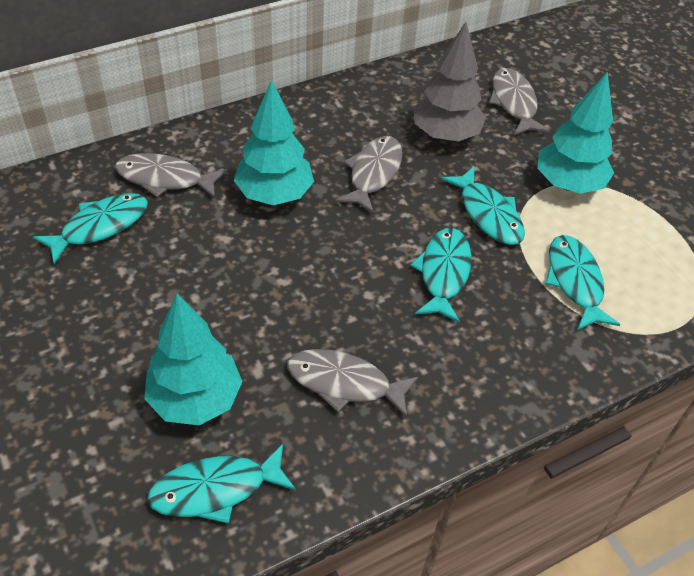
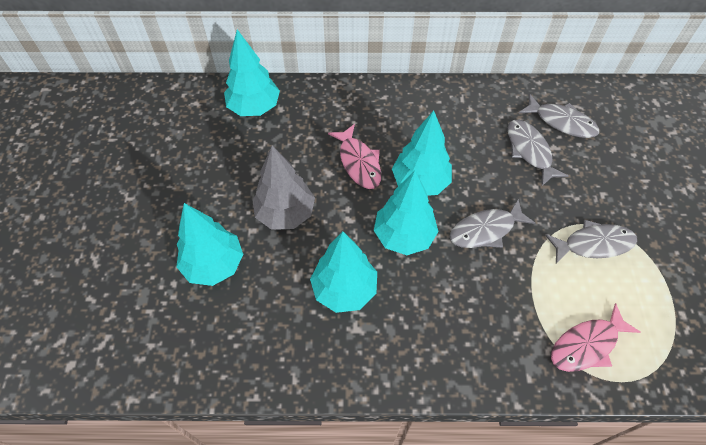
pink fish: none = 0 -> [328,124,381,189] [551,303,640,372] = 2
turquoise fish: [33,193,148,264] [147,444,296,524] [410,228,472,323] [441,167,525,245] [545,235,621,330] = 5 -> none = 0
turquoise tree: [144,294,243,426] [234,80,314,205] [537,72,614,194] = 3 -> [176,203,243,286] [224,29,280,116] [310,232,377,313] [374,171,438,255] [392,110,452,196] = 5

